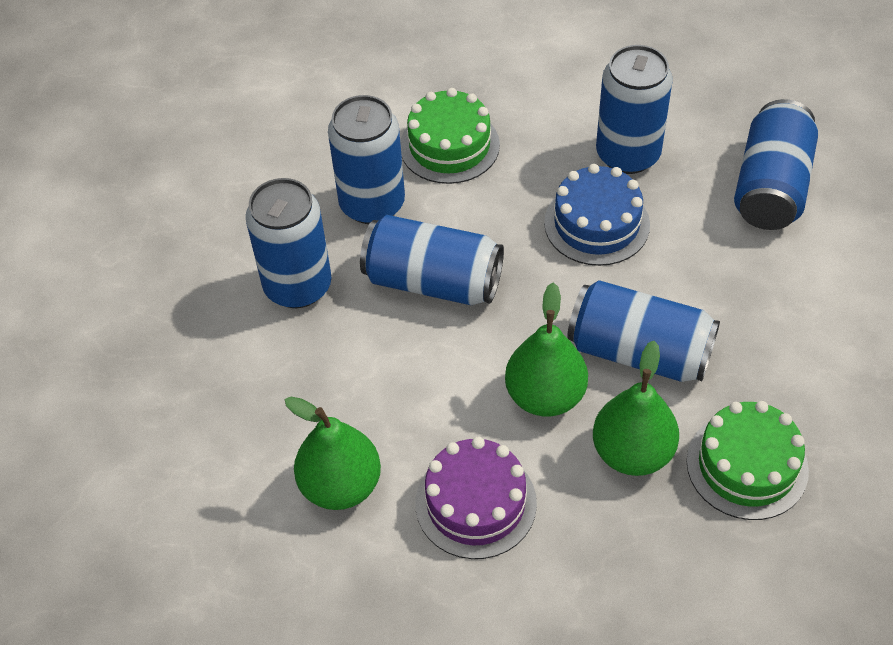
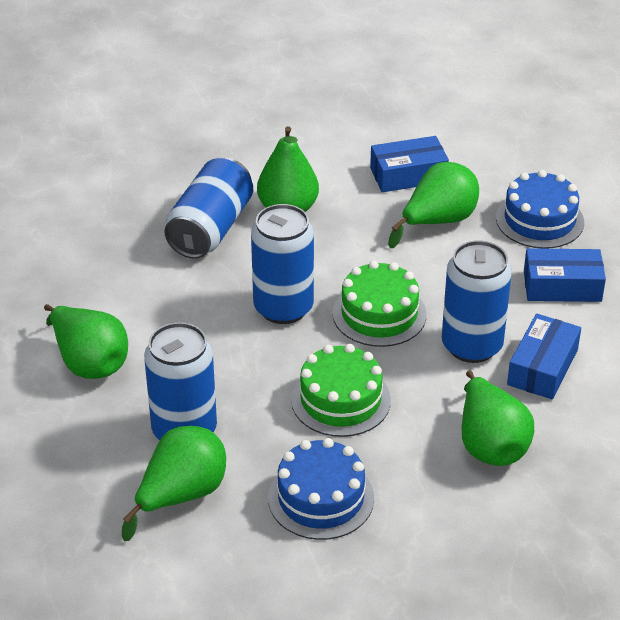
blue box: none = 0 -> [370,136,449,192] [507,314,581,399] [524,248,606,302] = 3
blue cake: [544,164,650,266] = 1 -> [268,438,374,540] [496,170,584,249] = 2
blue can: [246,178,332,308] [328,95,405,224] [360,215,504,305] [567,280,720,382] [596,45,673,174] [734,99,818,230] = 6 -> [144,322,217,440] [164,158,253,259] [251,204,314,324] [442,240,512,363] = 4
green pear: [285,397,381,510] [505,282,588,416] [593,341,679,476] = 3 -> [44,304,128,379] [122,426,226,541] [257,126,319,212] [388,162,479,248] [462,371,534,466] = 5
purple cake: [415,437,537,559] = 1 -> none = 0

